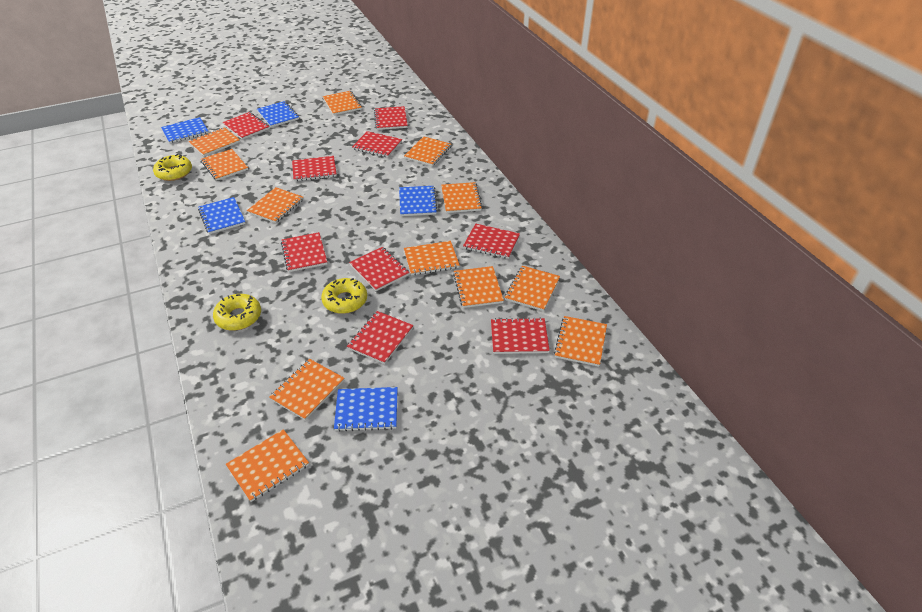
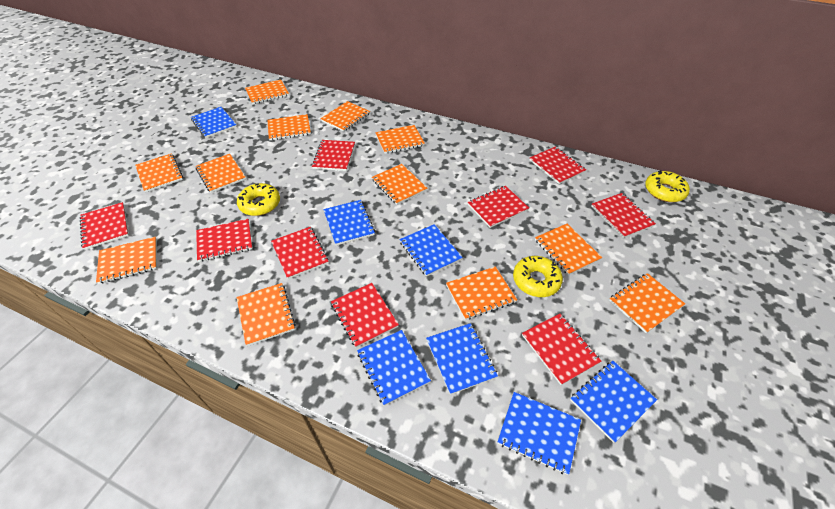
blue notebook: [161,117,209,144] [198,197,246,234] [257,101,299,127] [334,387,398,432] [399,186,438,216] = 5 -> [191,107,237,138] [323,200,375,245] [357,330,431,406] [400,224,463,277] [426,323,498,395] [498,392,581,475] [570,361,657,443] = 7

